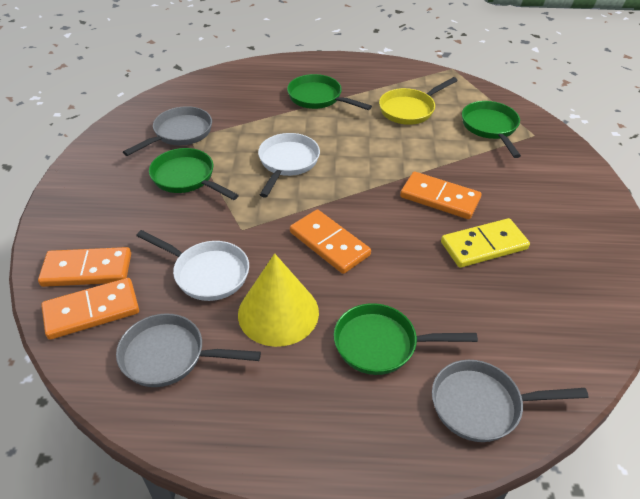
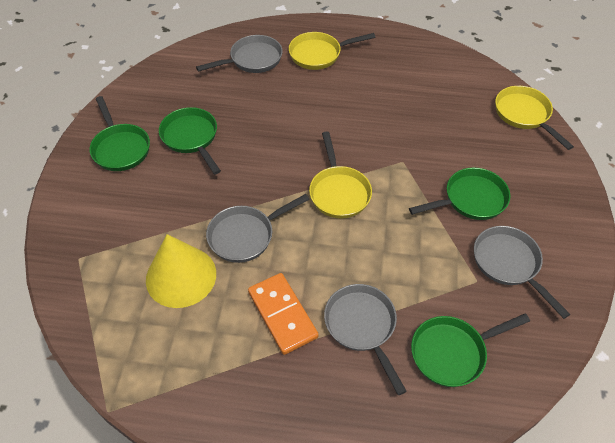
grey pan: [116,314,261,387] [123,106,212,156] [432,360,588,442] = 3 -> [196,35,283,73] [206,194,310,263] [324,284,407,395] [474,226,570,319] = 4
orange domino: [38,247,131,287] [41,278,139,340] [290,209,371,274] [400,171,482,219] = 4 -> [248,273,319,355] = 1
white pan: [136,230,249,301] [258,133,320,198] = 2 -> none = 0
yellow domino: [441,218,530,268] = 1 -> none = 0
yellow pan: [379,77,458,125] = 1 -> [289,32,375,70] [309,132,372,219] [495,86,574,150] = 3

